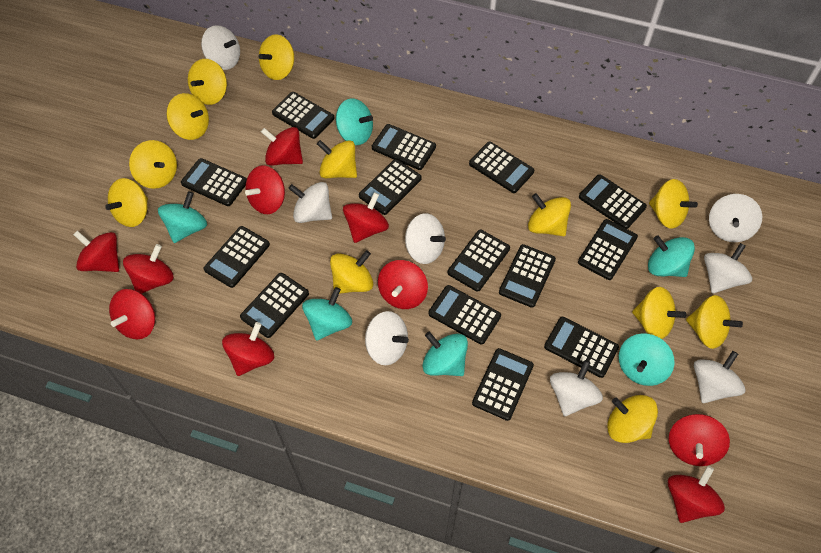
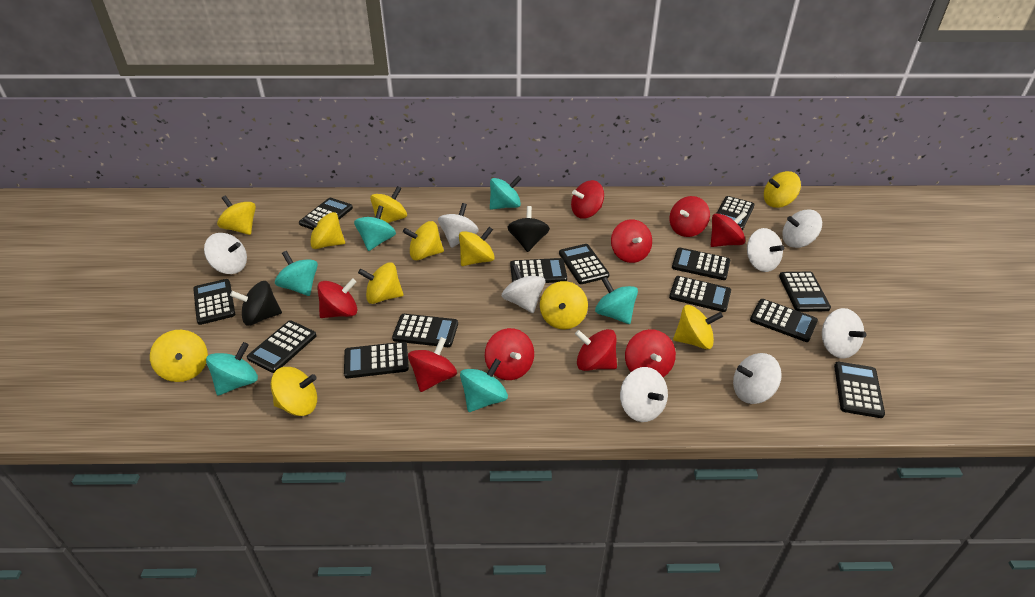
black calculator: [181,158,247,206] [203,226,270,288] [240,273,309,338] [272,92,334,139] [359,159,422,215] [372,124,436,170] [428,285,501,345] [448,230,510,292] [469,142,534,193] [472,348,534,421] [499,244,556,308] [544,317,619,378] [578,219,638,280] [579,174,647,229] = 14 -> [193,279,235,325] [247,320,317,373] [299,198,353,230] [344,342,409,378] [392,314,458,347] [510,258,567,283] [559,244,610,284] [669,276,731,312] [672,248,730,280] [717,196,755,230] [750,299,818,342] [779,271,831,312] [834,362,885,418] = 13
black spinning top: none = 0 -> [230,281,282,326] [507,206,550,252] = 2
red spinning top: [73,230,119,272] [109,289,155,339] [123,244,174,294] [222,322,274,376] [245,166,285,214] [261,127,303,166] [343,192,389,243] [378,260,428,309] [668,466,725,523] [669,414,730,466] = 10 -> [317,278,357,318] [408,337,457,392] [485,328,534,380] [571,180,604,219] [575,329,617,371] [611,219,652,263] [625,329,676,377] [669,196,710,237] [711,211,747,247] = 9
yellow spinning top: [105,178,148,227] [129,140,177,189] [167,93,209,140] [188,59,227,105] [258,34,294,80] [317,140,357,178] [330,250,373,294] [528,193,571,236] [607,395,658,443] [632,287,686,339] [649,179,698,229] [686,295,743,349] = 12 -> [150,330,208,382] [217,195,256,235] [271,367,317,416] [303,212,345,249] [358,263,404,304] [370,186,407,223] [403,221,444,260] [459,227,495,266] [540,281,588,329] [673,305,723,349] [764,171,801,208] = 11

